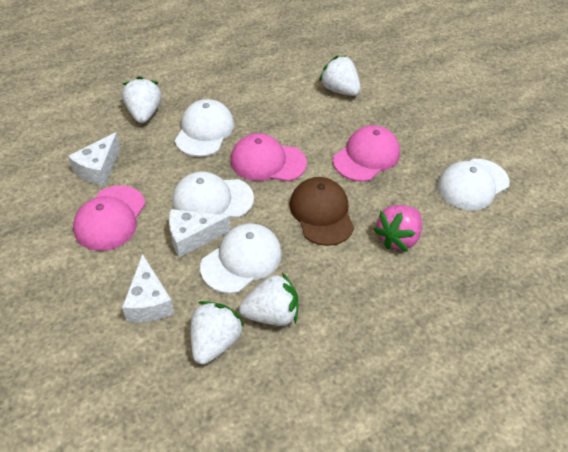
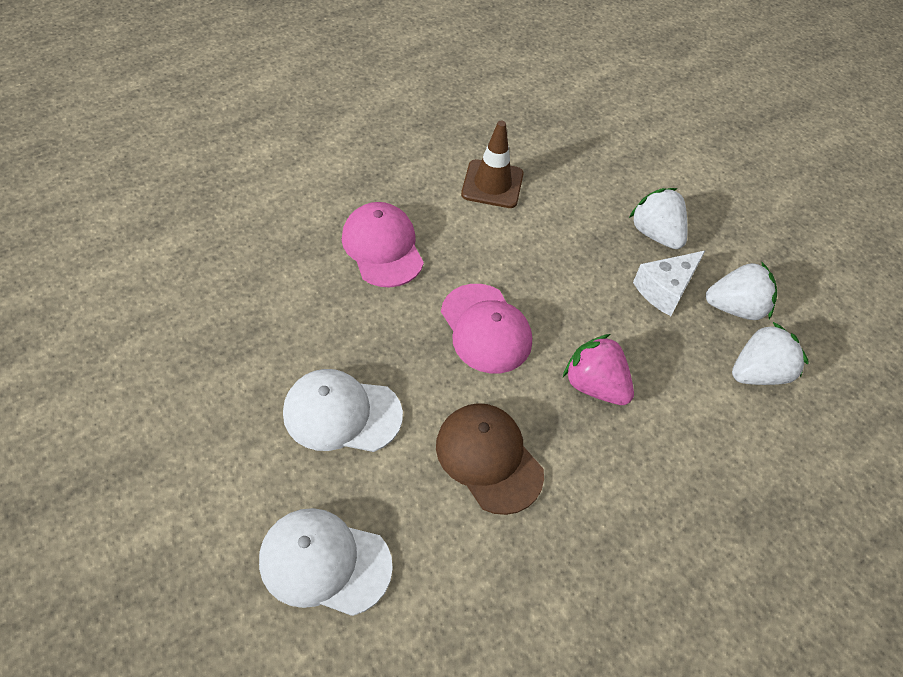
brown traffic cone: none = 0 -> [461,121,524,208] = 1
pink cap: [73,185,146,251] [230,133,307,181] [333,125,400,182] = 3 -> [342,202,424,287] [441,284,532,373] = 2
white cap: [172,171,254,218] [175,99,234,157] [200,223,282,294] [437,159,510,210] = 4 -> [259,508,393,616] [283,369,403,452] = 2
white cheese: [68,132,120,186] [122,254,174,322] [169,209,230,257] = 3 -> [633,251,705,316] = 1
white strawberry: [122,76,162,123] [191,301,244,364] [239,273,298,326] [319,55,361,96] = 4 -> [629,188,688,249] [706,261,777,320] [732,322,809,385] = 3

